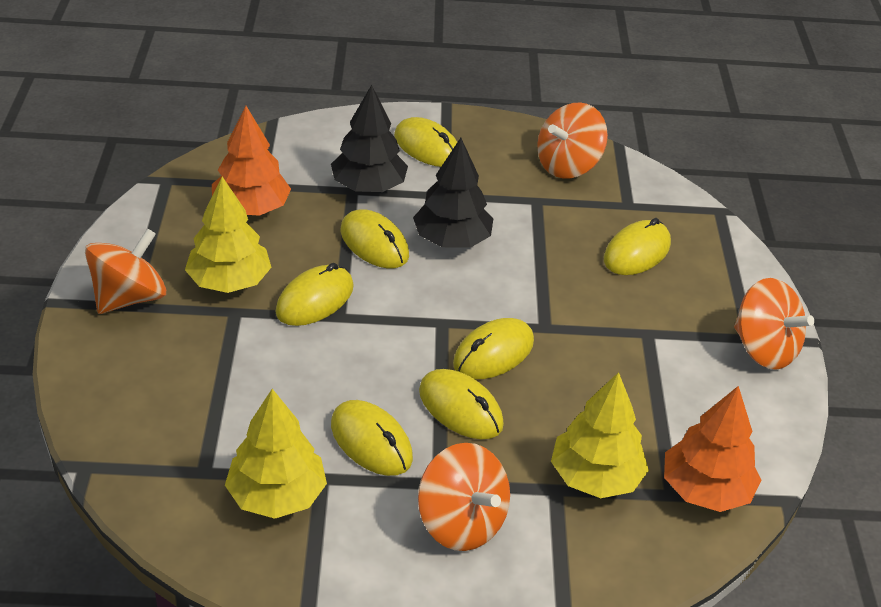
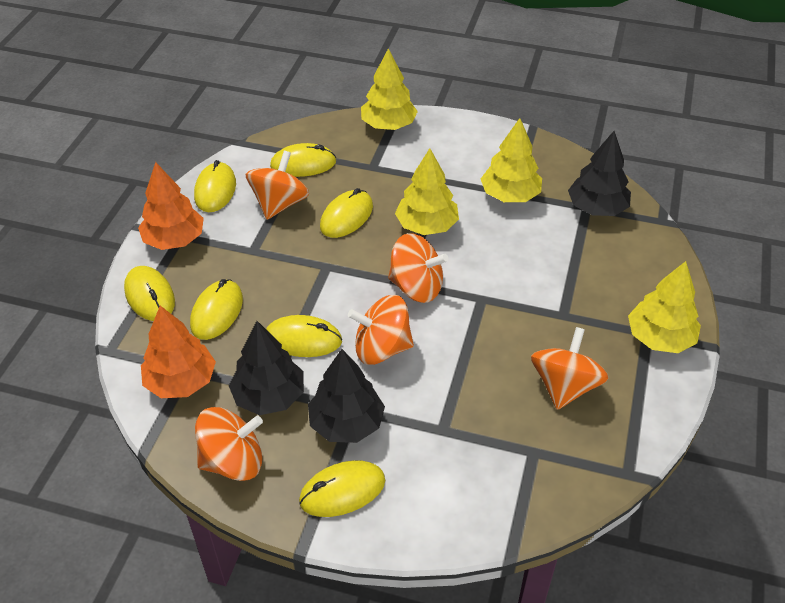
black tree: [331,85,408,192] [413,138,494,248] = 2 -> [229,321,304,415] [308,349,385,443] [568,131,631,216] = 3
orange spinning top: [85,228,166,314] [418,443,510,551] [537,102,608,178] [734,278,814,370] = 4 -> [195,407,263,481] [246,151,309,220] [348,295,414,365] [388,233,448,303] [531,327,608,410] = 5
yellow tree: [185,177,272,293] [225,389,327,519] [551,372,649,498] = 3 -> [361,48,418,130] [395,148,459,235] [481,118,542,202] [628,261,701,353] = 4

